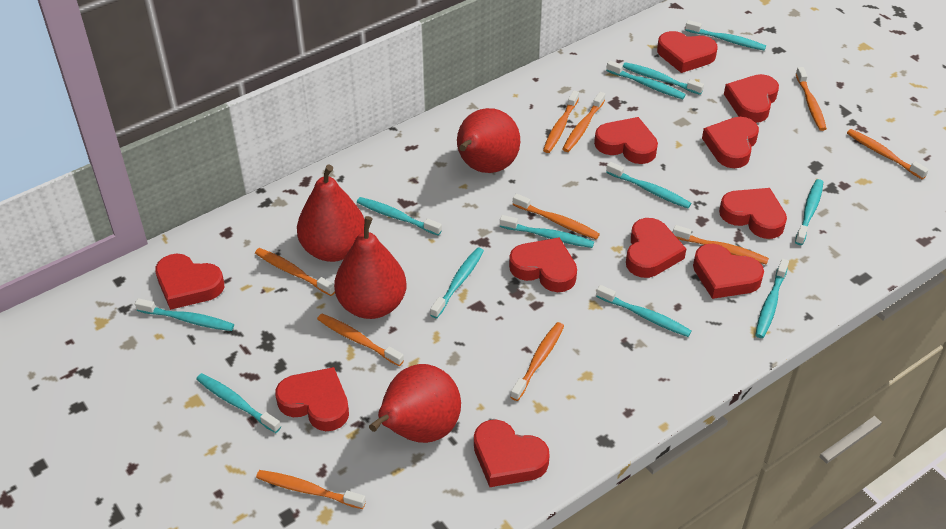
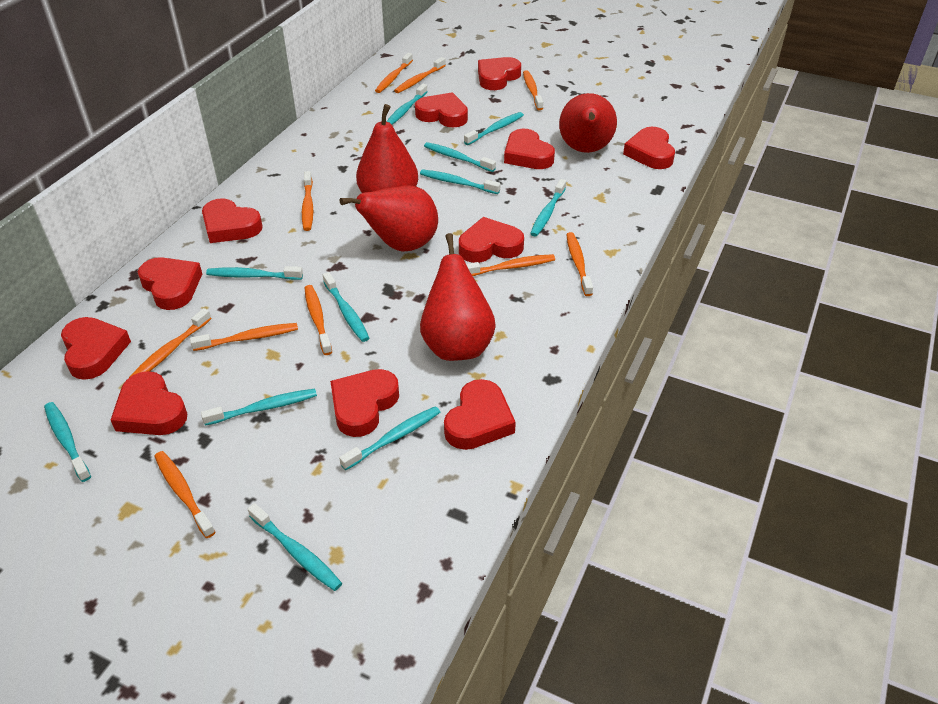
turquoise toothbrush: [135,298,234,331] [196,373,281,433] [357,197,442,236] [430,247,484,318] [500,215,594,248] [596,285,692,337] [606,61,686,99] [606,162,691,209] [623,62,704,95] [685,20,766,51] [755,259,789,338] [795,179,823,245] = 12 -> [44,402,91,482] [201,389,317,426] [206,266,303,280] [248,503,342,591] [323,272,369,342] [339,406,440,470] [386,84,428,125] [420,169,500,194] [424,142,496,172] [464,112,524,145] [530,179,566,237] = 11

